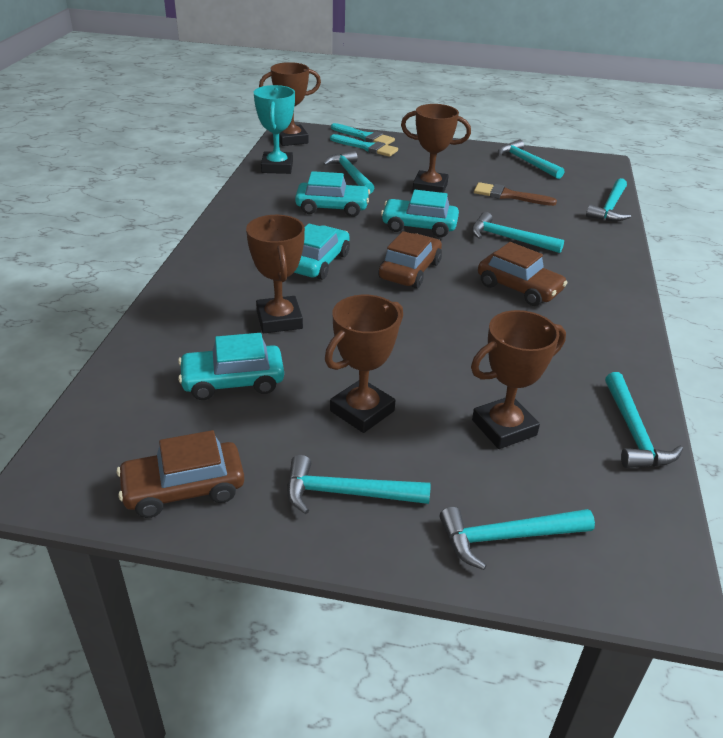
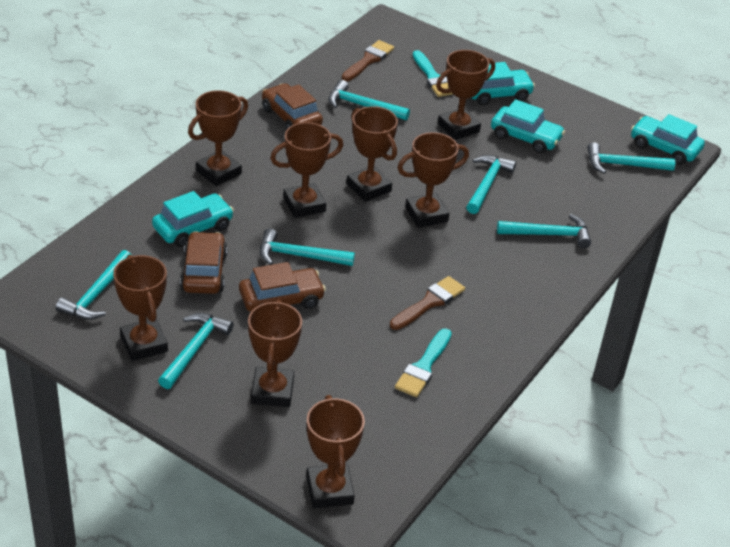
brown brush: [474,182,557,206] = 1 -> [342,40,394,81] [390,276,465,330] = 2
brown trophy: [246,215,305,333] [259,62,321,146] [325,295,403,433] [401,104,471,193] [471,310,566,449] = 5 -> [113,255,168,361] [188,90,248,186] [248,300,302,407] [270,122,343,218] [306,395,365,508] [346,106,398,202] [398,132,469,228] [436,50,495,140] = 8
turquoise trophy: [254,85,295,174] = 1 -> none = 0

